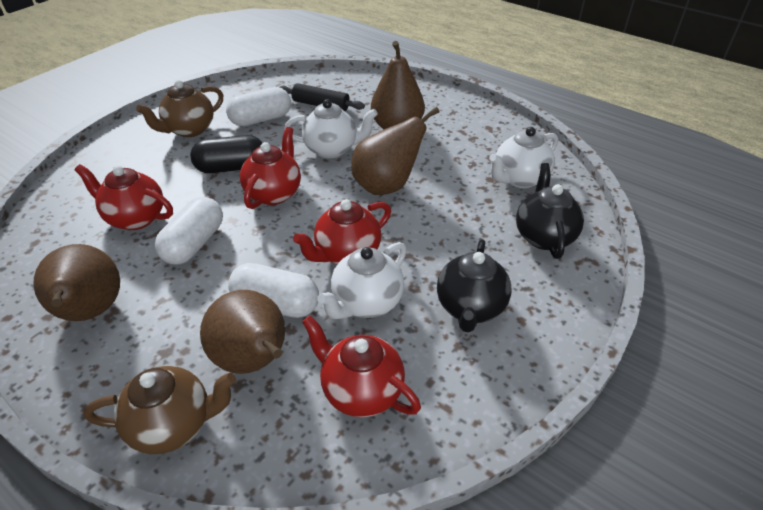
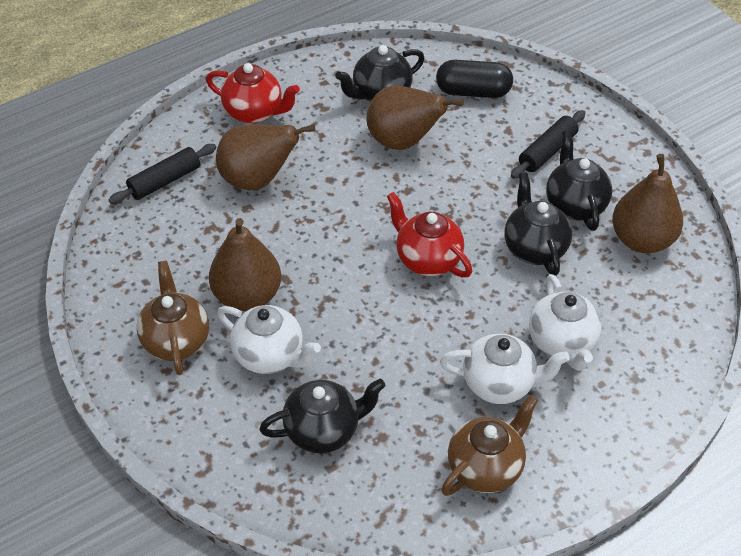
black rolling pin: [280,83,365,111] = 1 -> [109,144,216,204] [511,110,586,179] = 2
black teapot: [437,239,511,332] [516,163,584,259] = 2 -> [259,379,385,453] [335,45,424,102] [505,172,572,276] [546,131,612,231] = 4
red teapot: [75,164,173,230] [240,127,301,209] [293,199,391,264] [302,316,421,417] = 4 -> [206,63,300,123] [387,192,472,278] = 2
white capsule: [155,197,223,265] [226,87,291,126] [228,263,319,318] = 3 -> none = 0

